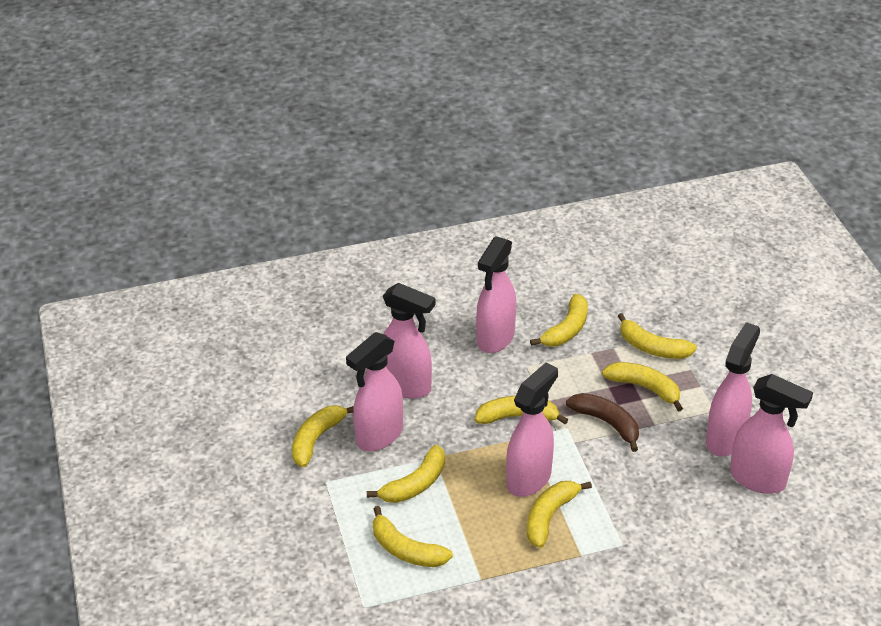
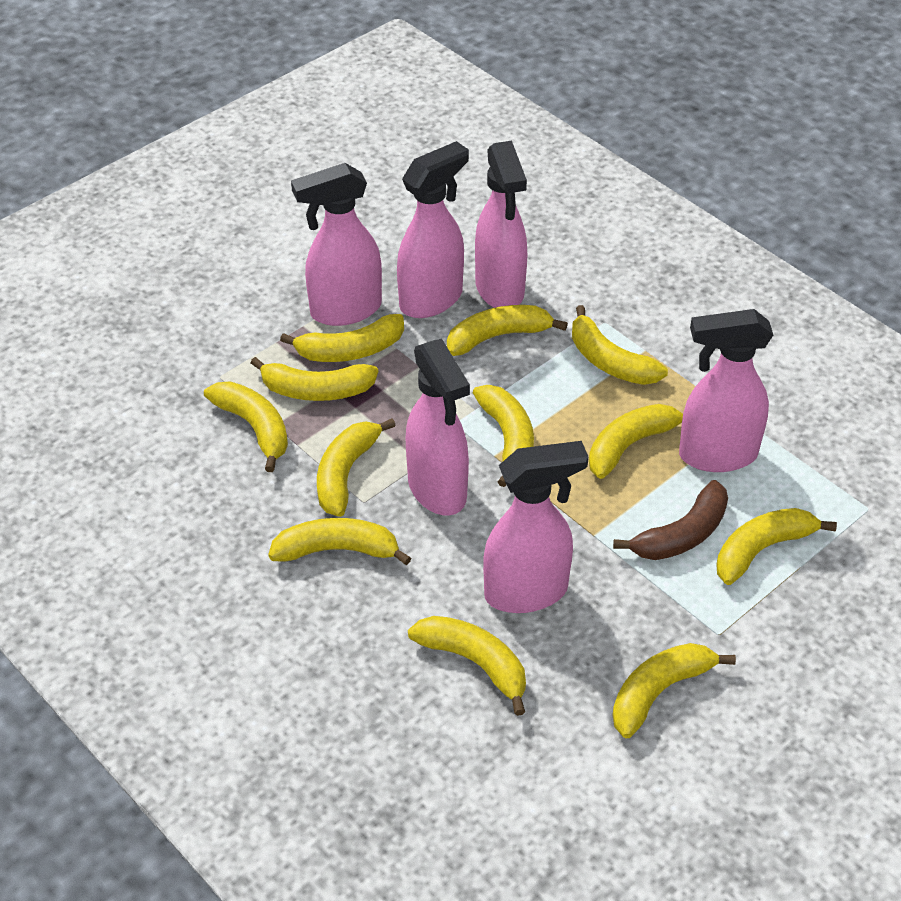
yellow banana: [292,405,354,468] [367,445,445,503] [373,506,453,567] [475,396,568,424] [527,481,592,548] [530,294,588,347] [602,362,683,412] [618,313,697,359] = 8 -> [204,381,288,472] [251,357,378,401] [268,518,411,565] [280,314,404,362] [317,418,396,517] [408,616,526,716] [447,305,568,356] [473,385,534,487] [572,305,668,385] [589,404,683,479] [612,643,736,738] [716,508,837,585] = 12

